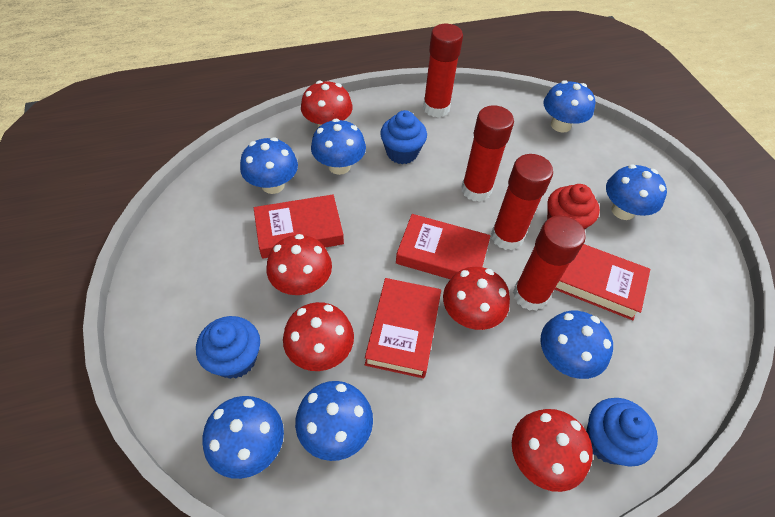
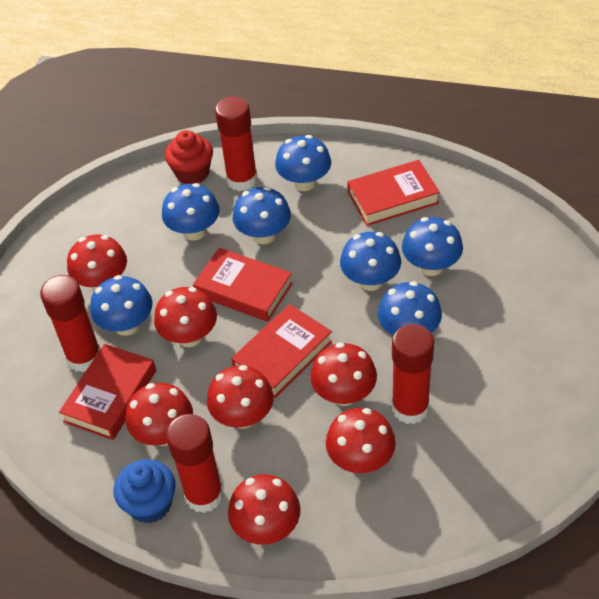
blue cupcake: [196,316,260,379] [380,110,427,164] [586,398,658,466] = 3 -> [114,459,176,523] = 1
red mushroom: [266,234,332,295] [283,302,354,371] [301,81,353,128] [443,267,510,330] [512,409,593,492] = 5 -> [67,235,127,291] [126,383,193,446] [154,287,217,347] [207,365,274,429] [228,474,300,544] [310,342,377,406] [326,408,396,473] = 7

